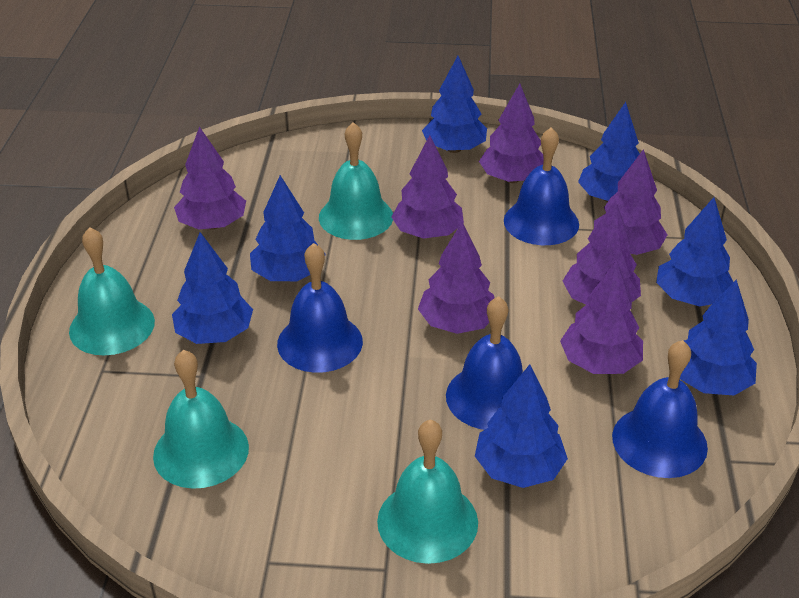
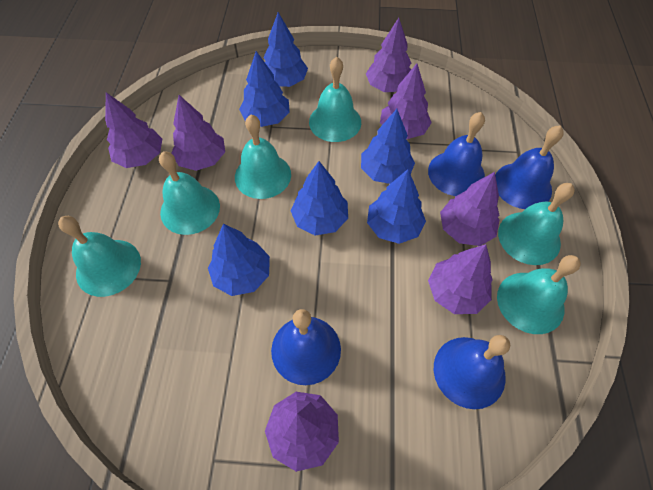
blue tree: [172,232,253,344] [250,175,326,281] [422,56,487,153] [475,365,568,488] [578,102,640,202] [656,197,733,306] [680,279,757,395] = 7 -> [208,224,270,296] [239,51,290,127] [263,12,308,87] [291,161,348,235] [361,109,415,184] [367,169,426,244] = 6
turquoise bell: [69,227,155,355] [153,350,249,489] [319,122,393,240] [377,419,478,564] = 4 -> [58,216,141,297] [159,151,220,235] [235,115,291,199] [309,57,361,142] [497,255,581,334] [498,183,575,265] = 6

